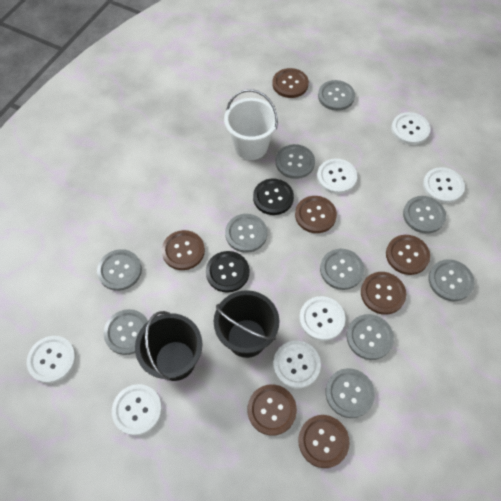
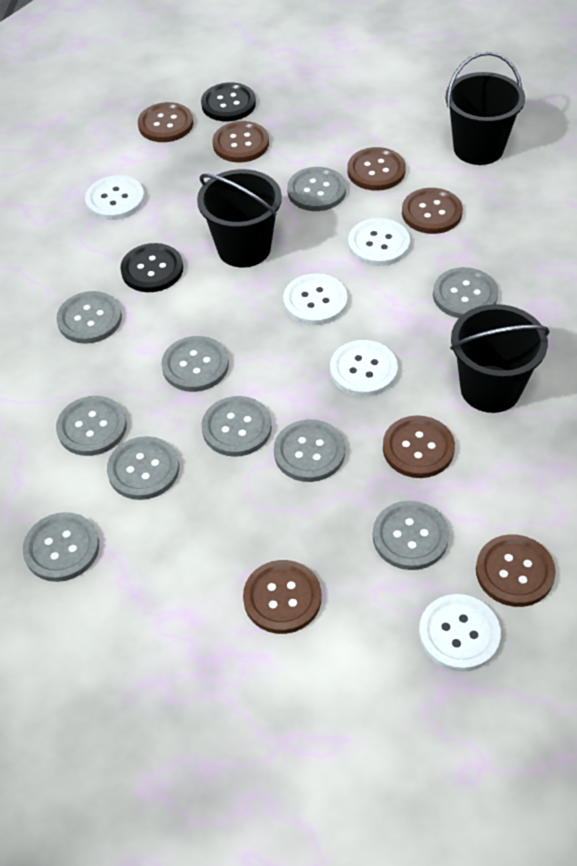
black bucket: [135,311,202,381] [214,290,279,358] = 2 -> [197,169,282,268] [445,52,525,165] [450,304,550,413] = 3
white bucket: [224,89,278,160] = 1 -> none = 0
white button: [27,336,76,383] [112,384,162,436] [273,341,321,389] [299,296,346,341] [317,159,357,194] [391,112,430,145] [423,167,465,203] = 7 -> [85,176,145,220] [283,273,348,325] [330,340,398,397] [348,218,410,266] [419,594,501,672] = 5

